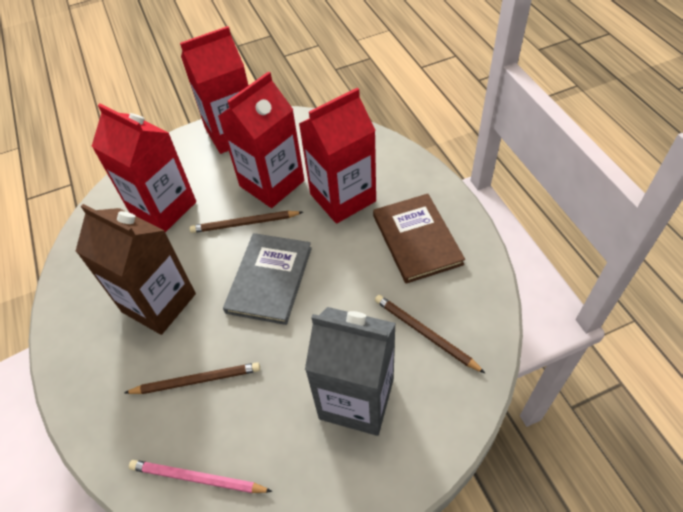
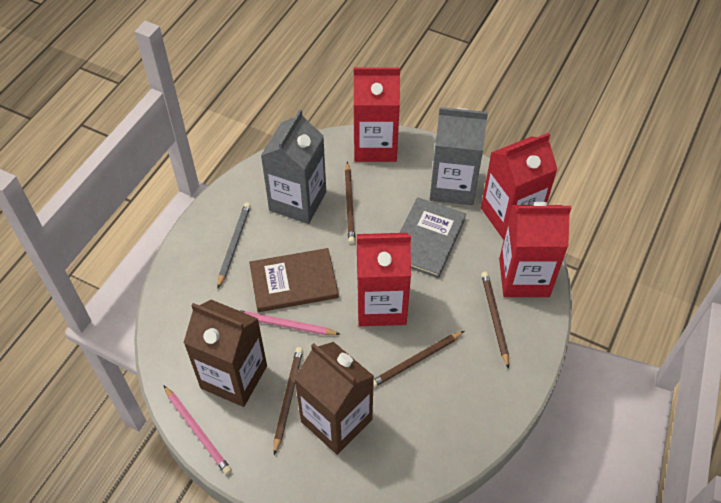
brown carton: [75,204,196,335] = 1 -> [184,300,267,407] [294,342,374,455] = 2
brown pencil: [124,362,260,394] [190,211,303,233] [375,295,485,373] = 3 -> [274,347,303,455] [345,162,355,244] [373,331,464,388] [481,272,509,369] = 4
grey carton: [305,307,396,436] = 1 -> [261,109,326,224] [430,107,488,205] = 2
grey pencil: none = 0 -> [217,202,251,288] = 1
pink pencil: [129,460,273,493] = 1 -> [163,385,232,475] [238,310,340,335] = 2

